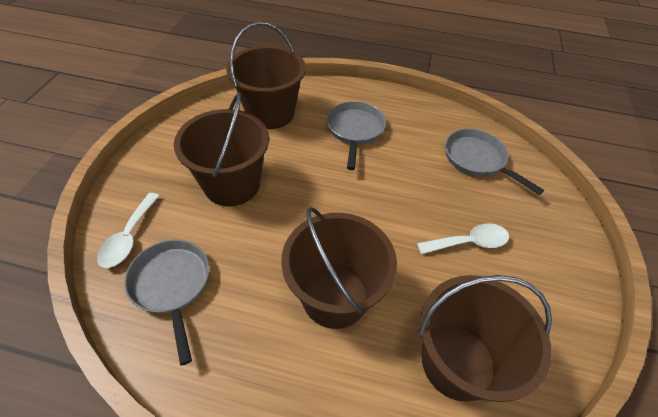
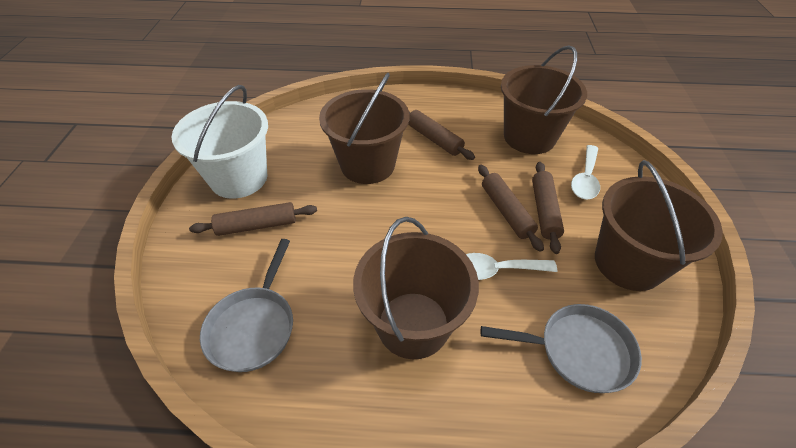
brown rolling pin: none = 0 -> [189,202,317,236] [408,110,475,160] [478,165,544,252] [532,162,564,254] = 4
grey pan: [124,239,209,365] [327,101,386,170] [445,129,544,195] = 3 -> [200,239,293,372] [481,304,642,393] = 2
white bucket: none = 0 -> [171,85,268,199] = 1

